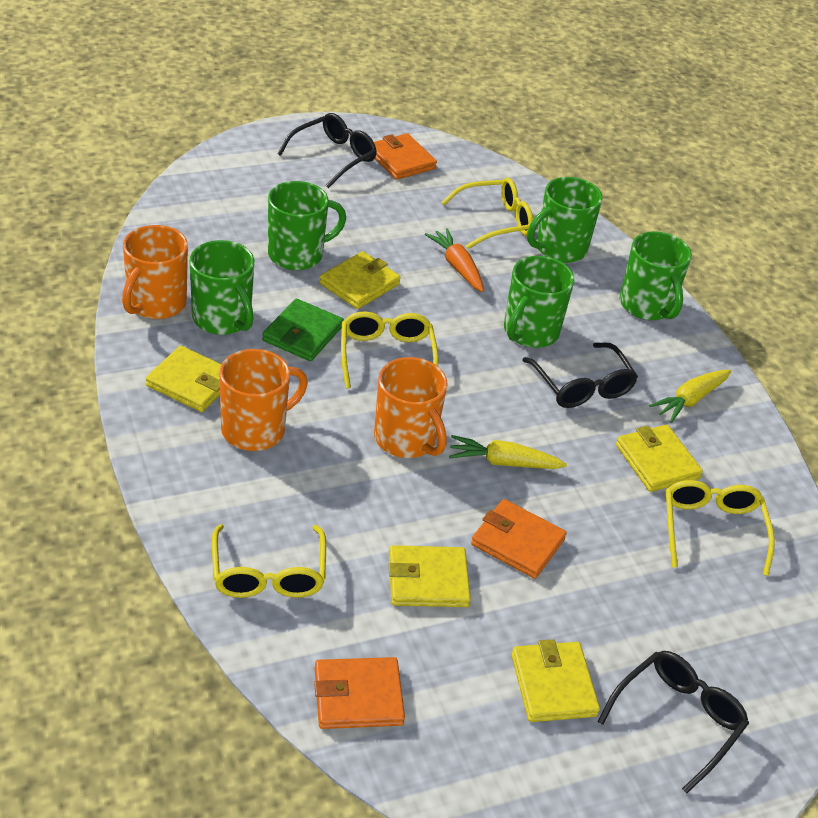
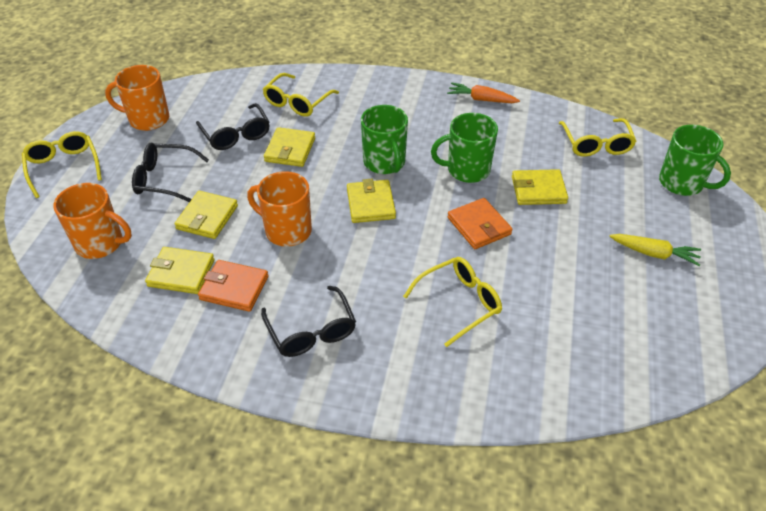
green mug: [190,240,254,335] [268,181,346,270] [504,256,575,348] [527,177,603,263] [619,231,692,320] = 5 -> [361,105,408,174] [431,113,498,183] [659,125,731,196] = 3
green wallet: [262,299,344,361] = 1 -> none = 0
orange wallet: [314,657,405,729] [374,133,437,180] [471,499,567,579] = 3 -> [198,260,269,312] [447,198,513,249] = 2
yellow carrot: [449,435,567,469] [649,370,731,423] = 2 -> [609,234,701,266] = 1

